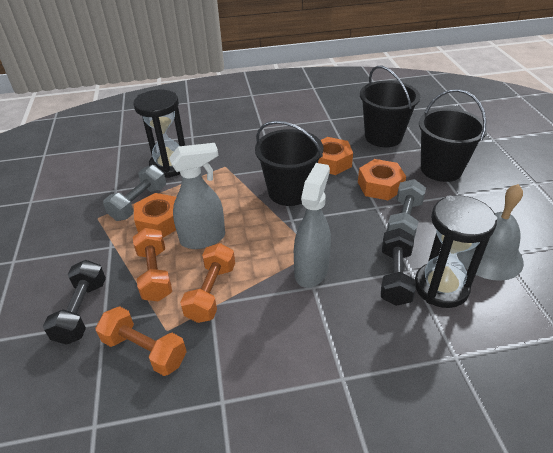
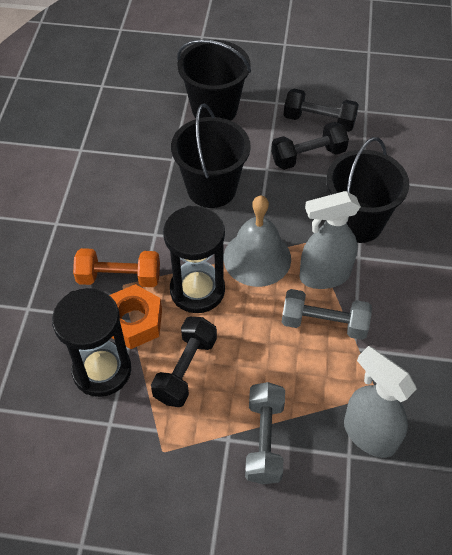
black dumbbell: [43,260,106,345] [381,228,416,306] = 2 -> [151,317,217,407] [271,122,349,170] [284,89,359,132] = 3
orange dumbbell: [95,306,187,376] [133,228,172,301] [180,243,235,323] = 3 -> [73,248,160,287] = 1
orange nut: [134,193,176,238] [318,137,353,175] [358,159,406,201] = 3 -> [110,284,162,349] = 1

